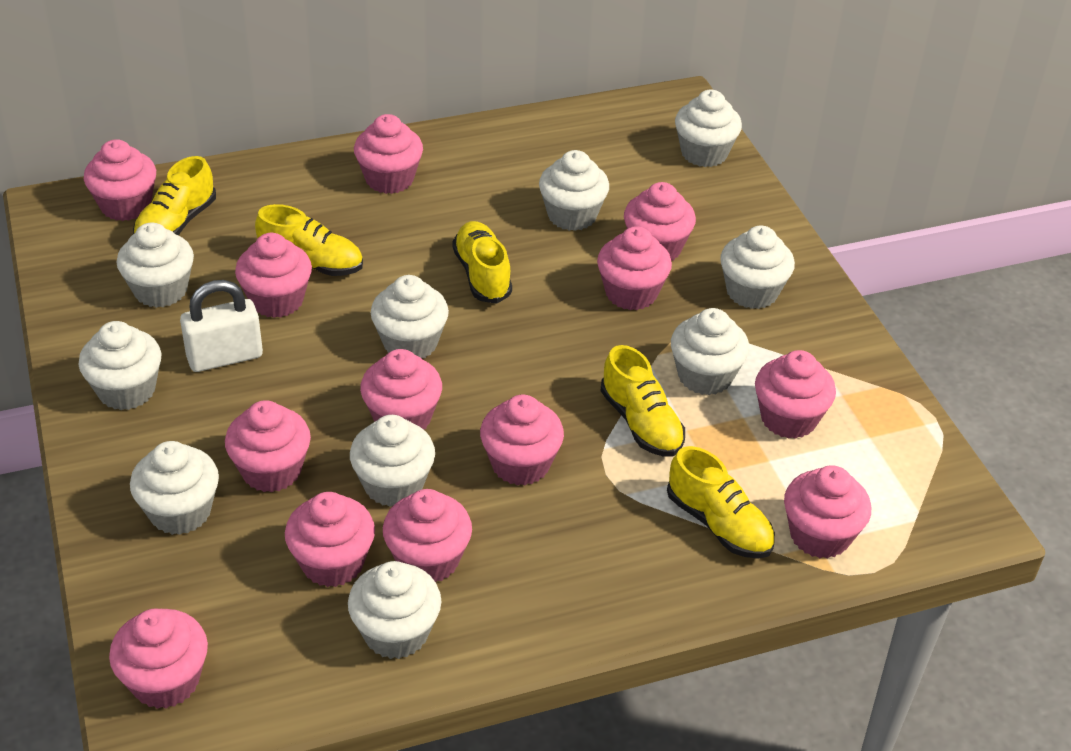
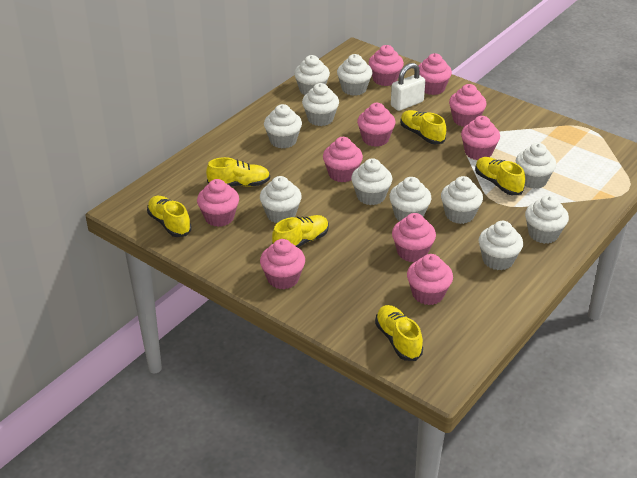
pink cupcake: [84,139,156,221] [109,608,208,709] [225,400,311,493] [235,233,312,318] [285,492,375,587] [354,114,423,194] [360,349,442,430] [383,489,472,582] [480,395,564,486] [597,226,672,310] [624,182,696,261] [755,350,836,439] [784,465,871,559] = 13 -> [197,179,239,227] [260,239,305,289] [323,137,363,182] [357,103,396,147] [369,45,404,86] [392,213,436,262] [407,254,453,305] [418,53,452,95] [449,84,487,127] [461,116,500,160] = 10
white cupcake: [79,321,161,410] [117,222,194,308] [130,441,219,535] [348,561,442,659] [350,415,435,507] [371,275,449,358] [539,150,609,231] [671,308,749,395] [675,90,742,167] [720,225,795,309] = 10 -> [260,176,302,223] [264,104,302,148] [294,55,330,95] [302,83,339,126] [337,54,372,96] [351,158,392,205] [389,177,431,221] [441,176,483,224] [478,221,523,270] [516,143,556,189] [525,195,569,244] = 11
yellow shoe: [133,156,216,236] [255,204,363,276] [452,221,512,304] [600,345,685,457] [667,446,775,559] = 5 -> [147,196,192,237] [206,157,270,187] [272,215,329,248] [375,305,423,361] [400,110,446,144] [475,157,525,195] = 6

